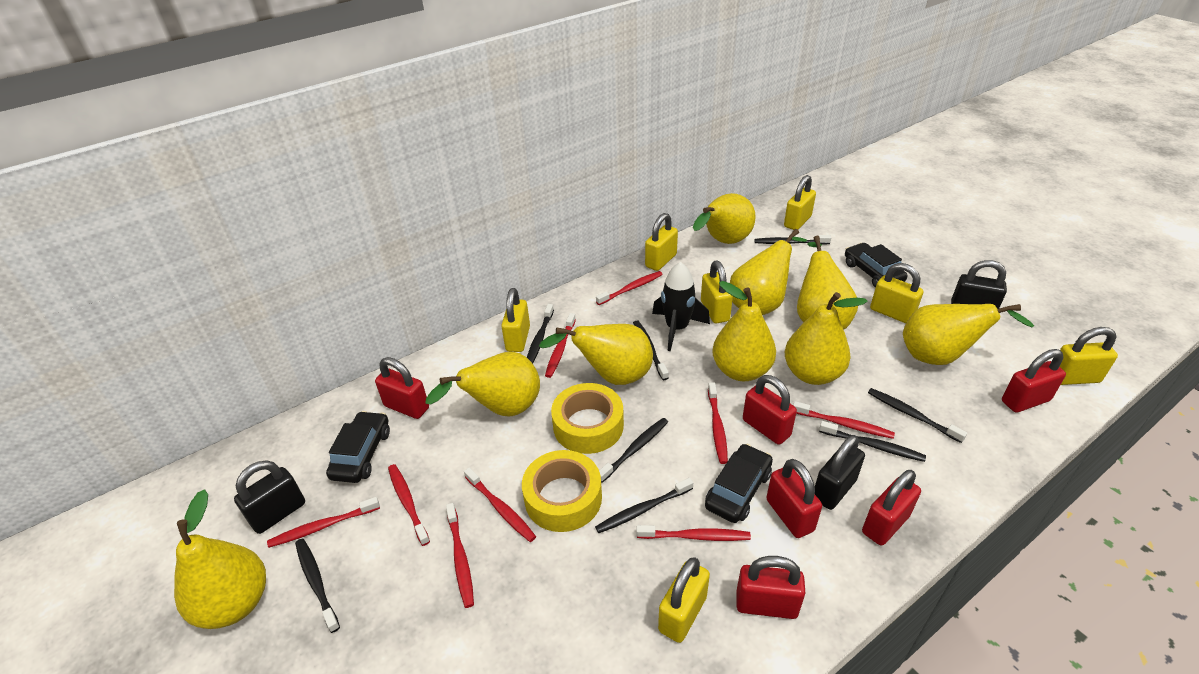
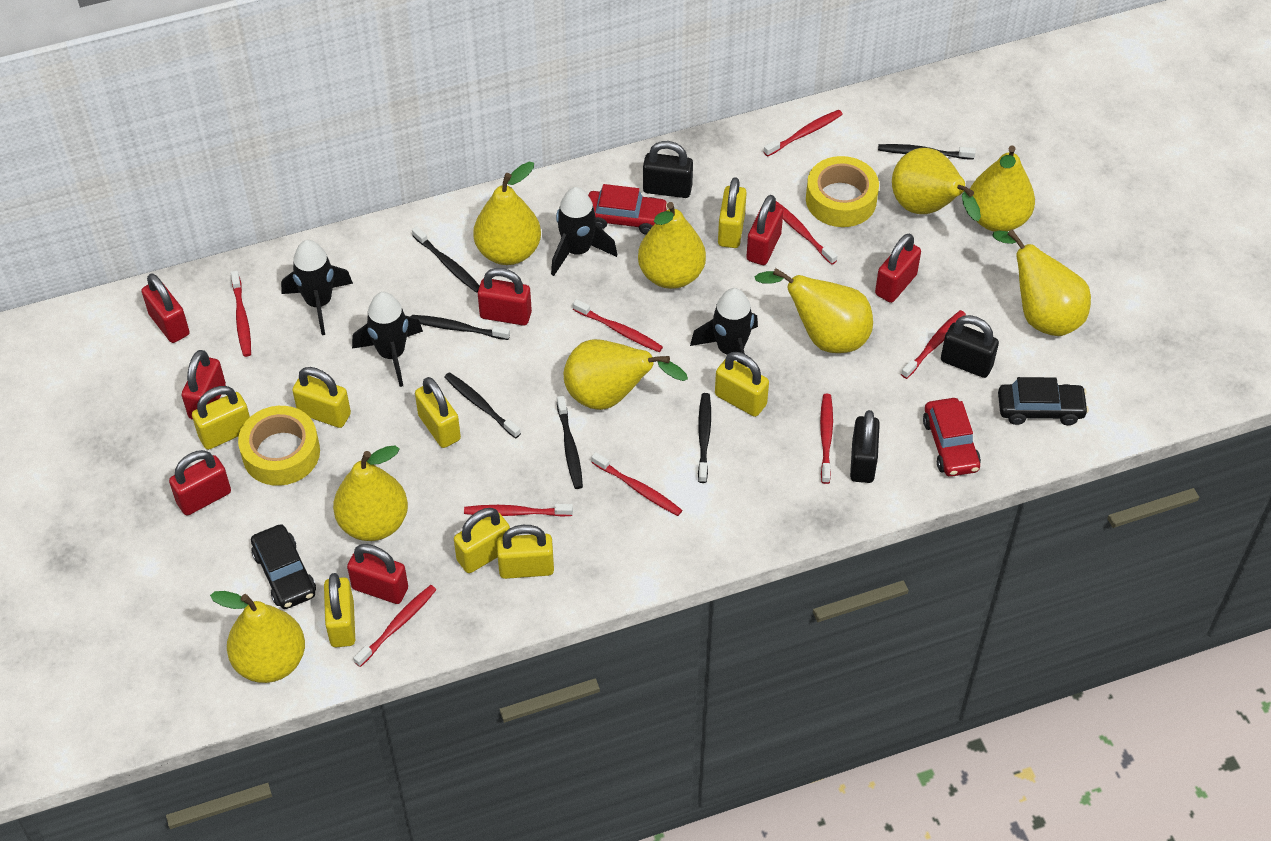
black car: [326,411,390,483] [705,444,773,523] [845,243,908,288] = 3 -> [251,524,316,609] [998,377,1089,425] = 2
black rocket: [652,262,710,351] = 1 -> [281,240,353,335] [352,292,423,387] [551,187,617,276] [690,288,758,367] = 4
black toothbrush: [295,538,340,633] [527,304,554,364] [595,478,693,533] [599,418,668,483] [633,321,669,380] [755,235,831,245] [819,421,926,462] [868,388,967,443] = 8 -> [411,315,510,340] [412,226,480,293] [444,372,521,438] [557,396,583,489] [698,393,711,483] [878,144,976,160] = 6
red car: none = 0 -> [588,184,668,235] [923,398,981,477] = 2
red padlock: [375,357,429,419] [736,556,805,619] [743,375,797,445] [766,459,822,538] [862,470,921,546] [1002,349,1066,413] = 6 -> [142,274,190,343] [169,450,231,516] [182,350,226,420] [347,544,408,604] [478,268,532,326] [746,195,783,265] [875,234,921,303] = 7
yellow padlock: [501,288,530,352] [645,213,678,271] [658,557,710,643] [701,261,733,323] [784,175,816,230] [870,263,923,323] [1059,327,1118,385] = 7 -> [192,386,250,450] [292,367,351,428] [324,573,355,647] [415,377,461,448] [454,508,510,573] [497,525,554,579] [715,352,769,417] [718,177,747,248] = 8

